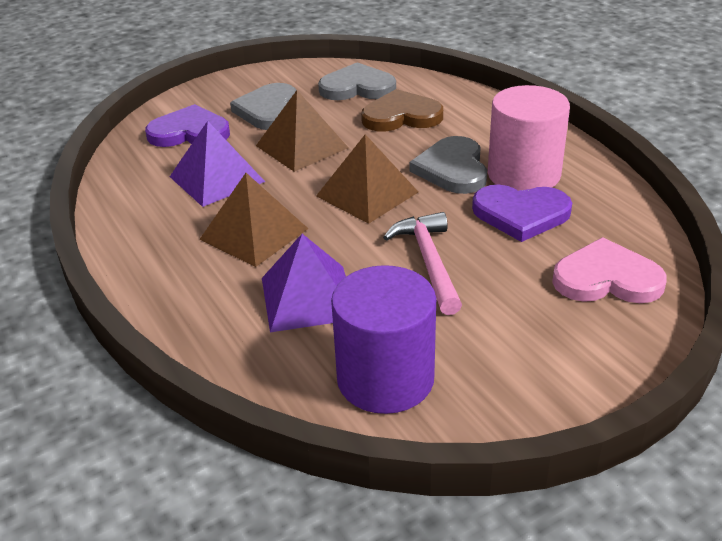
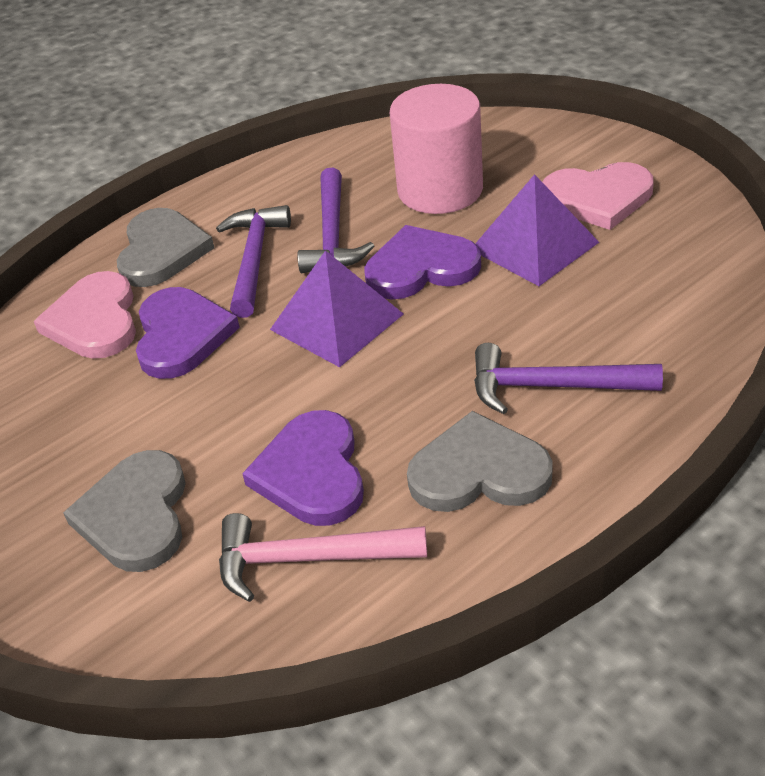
brown heart: [361,89,443,132] = 1 -> none = 0
brown pyramid: [199,173,308,267] [256,90,349,172] [316,134,418,224] = 3 -> none = 0
pink heart: [552,237,667,303] = 1 -> [34,271,136,359] [542,162,654,230] = 2
purple cylinder: [331,265,436,414] = 1 -> none = 0
purple hammer: none = 0 -> [216,205,291,318] [297,168,374,273] [474,343,663,414] = 3
purple heart: [145,104,230,147] [472,185,572,242] = 2 -> [136,287,240,379] [242,410,364,526] [364,225,481,300] = 3

